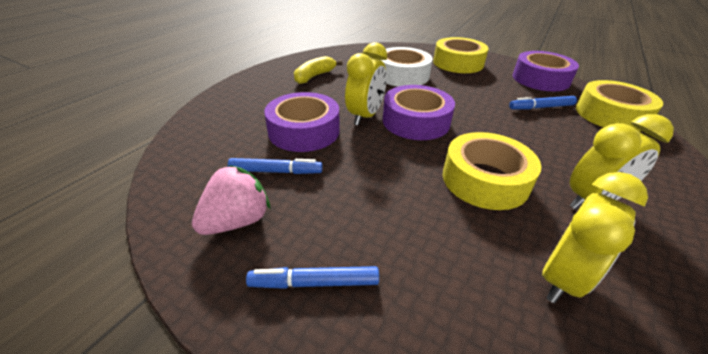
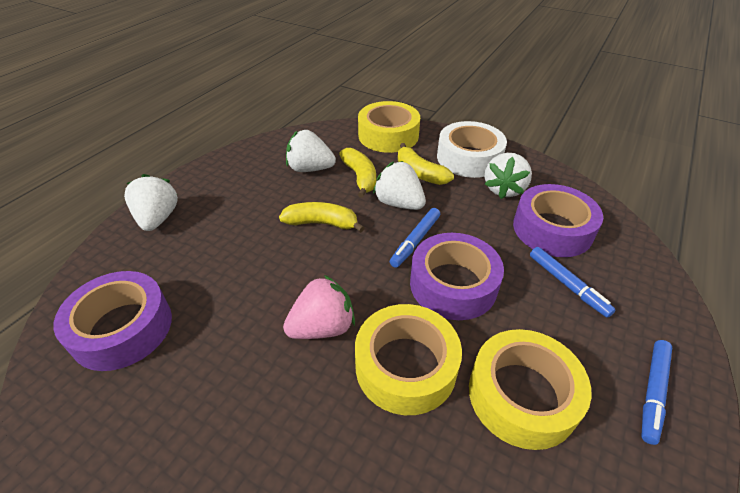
white strawberry: none = 0 -> [124,174,178,231] [286,130,336,172] [373,161,426,210] [484,153,532,199] = 4
yellow banana: [294,56,343,84] = 1 -> [279,202,364,232] [339,148,376,198] [398,143,454,185] = 3
yellow clock: [345,42,387,126] [542,172,648,304] [570,114,674,210] = 3 -> none = 0

